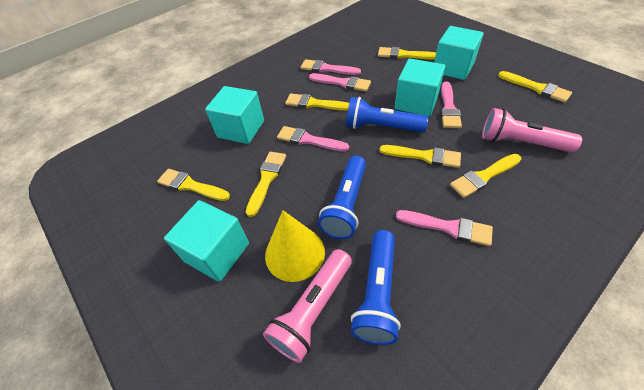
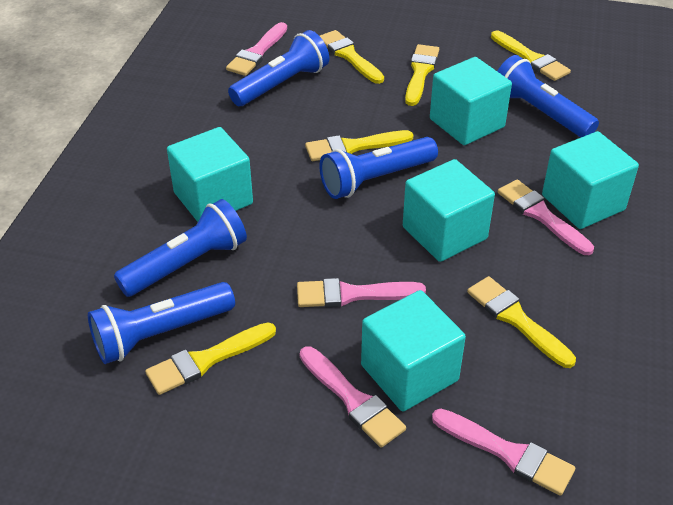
blue flashlight: [318,156,366,239] [346,97,428,133] [351,230,401,345] = 3 -> [88,282,235,364] [114,199,247,297] [228,30,329,106] [319,137,438,199] [497,55,599,138] = 5
pink flashlight: [263,249,352,363] [482,108,582,152] = 2 -> none = 0
turquoise cube: [164,200,249,282] [205,86,264,144] [395,59,445,117] [434,26,484,80] = 4 -> [167,127,253,222] [361,290,466,412] [403,159,495,262] [430,57,512,145] [542,131,639,229] = 5
yellow brush: [157,169,230,201] [246,152,286,217] [285,93,349,111] [378,47,436,60] [379,145,461,168] [450,154,521,198] [498,71,572,102] = 7 -> [145,322,276,395] [305,130,413,161] [320,30,384,84] [405,44,439,106] [467,276,576,368] [491,31,571,81] = 6
yellow cone: [265,210,325,282] = 1 -> none = 0

